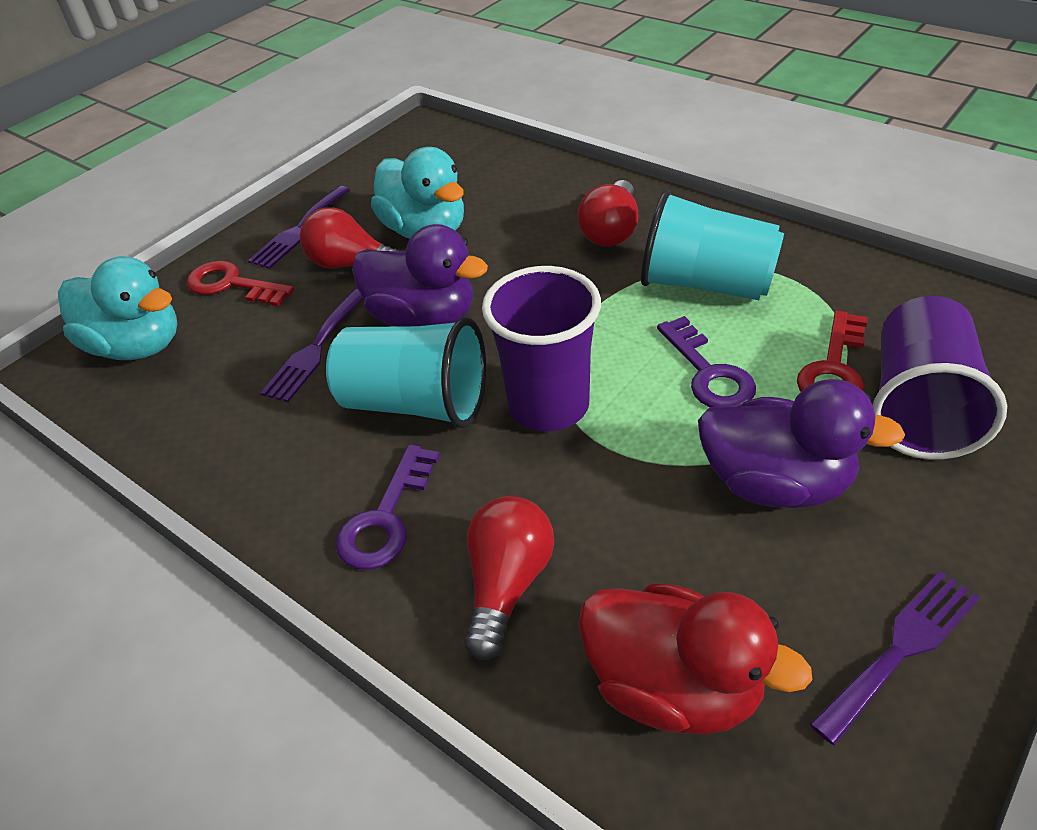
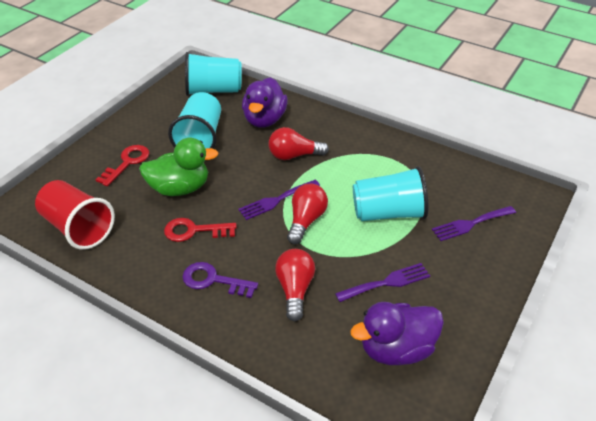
green duck: none = 0 -> [139,138,218,196] = 1
purple cup: [482,266,601,431] [873,296,1007,460] = 2 -> none = 0
purple key: [336,444,440,570] [657,316,756,407] = 2 -> [183,262,258,298] = 1
red cup: none = 0 -> [35,180,115,250] = 1
red duck: [578,583,812,735] = 1 -> none = 0
turquoise cup: [326,317,486,428] [641,190,784,300] = 2 -> [168,92,221,149] [185,52,242,96] [353,166,428,221] = 3
turquoise duck: [58,256,177,360] [371,147,464,239] = 2 -> none = 0

